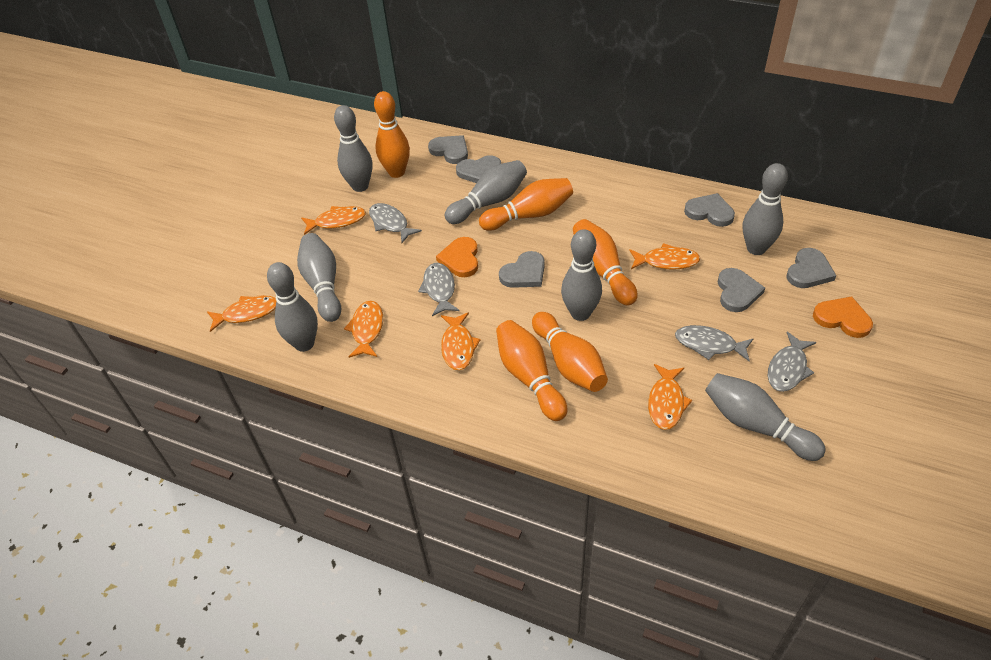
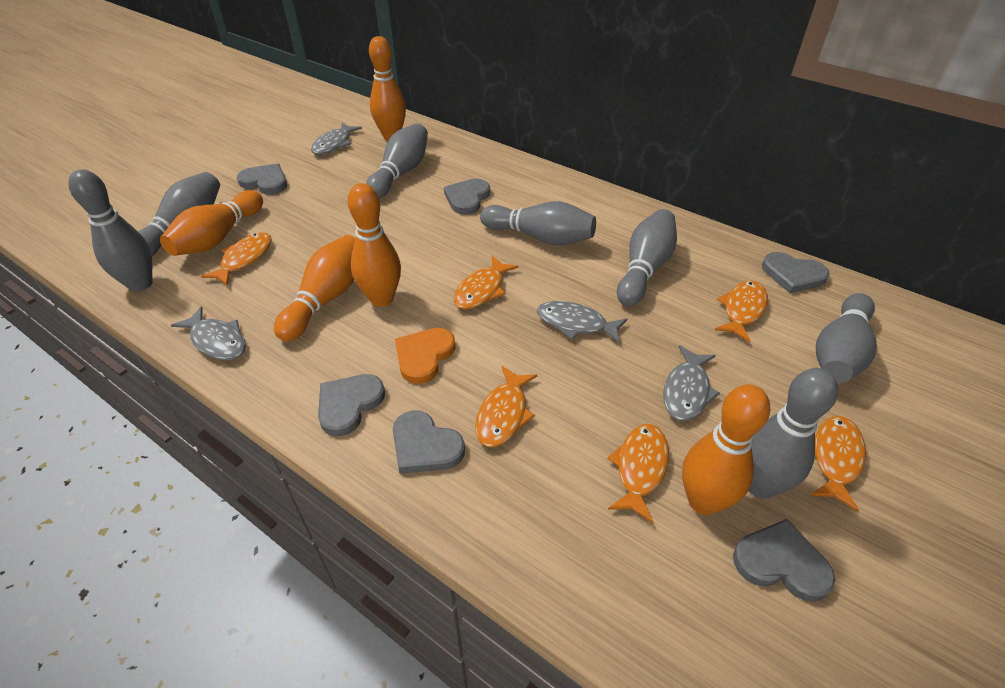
orange heart: [436,237,478,277] [813,297,873,338] = 2 -> [395,328,456,384] = 1

